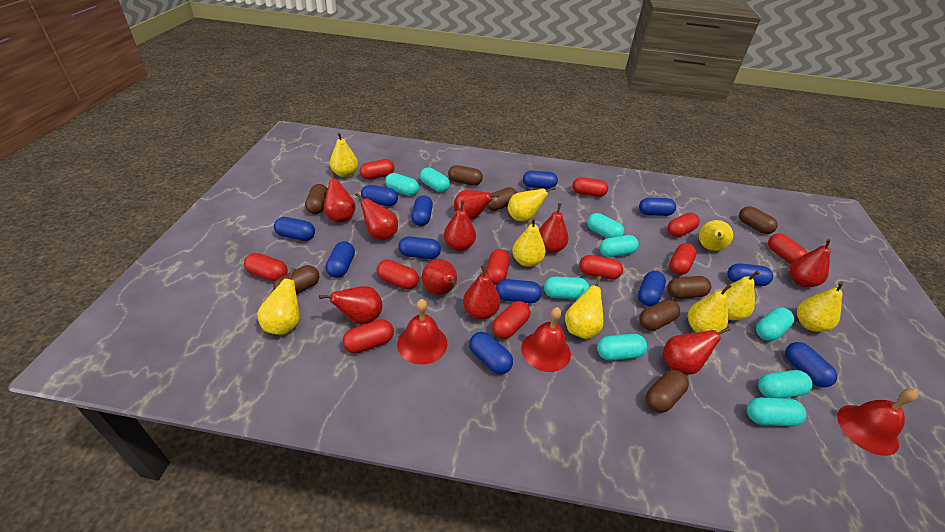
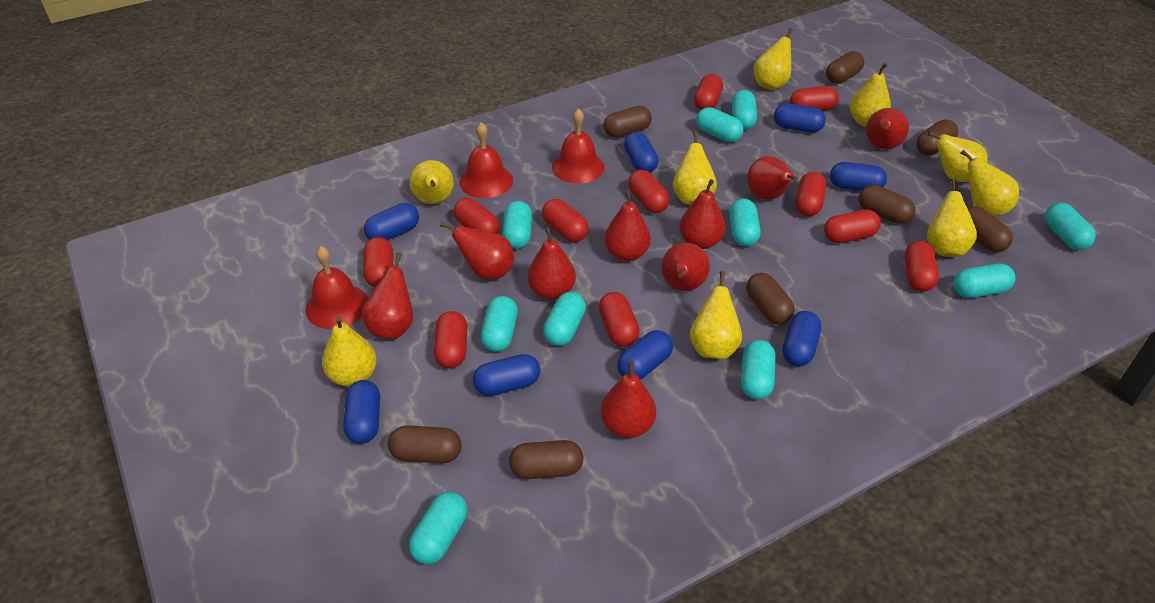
blue capsule: [274,217,315,241] [326,241,355,278] [361,185,398,206] [398,236,441,259] [411,195,433,226] [469,332,513,374] [496,279,542,303] [523,171,558,189] [638,271,666,306] [639,198,676,216] [727,263,773,286] [785,342,837,388] = 12 -> [343,380,380,444] [364,203,419,240] [473,354,540,396] [617,330,673,380] [624,132,659,173] [774,103,826,133] [782,311,821,366] [830,162,887,191] = 8
red pear: [319,286,383,324] [324,171,356,222] [355,193,398,240] [422,259,457,295] [444,200,476,251] [454,190,500,220] [463,265,500,319] [539,203,569,253] [663,327,731,375] [790,239,831,287] = 10 -> [362,252,413,339] [440,222,514,279] [527,228,576,300] [600,361,656,438] [604,190,651,261] [661,243,710,291] [679,179,726,249] [747,156,798,200] [866,108,909,149] = 9
turquoise capsule: [385,173,419,196] [420,167,450,192] [544,277,589,299] [587,213,624,238] [597,334,647,361] [600,235,639,257] [747,397,807,426] [756,307,794,341] [758,370,812,398] = 9 -> [409,492,467,565] [481,296,518,352] [502,201,532,249] [543,292,586,346] [696,107,744,142] [729,199,761,246] [732,90,757,130] [741,340,776,400] [953,263,1016,298] [1045,203,1096,250] = 10

